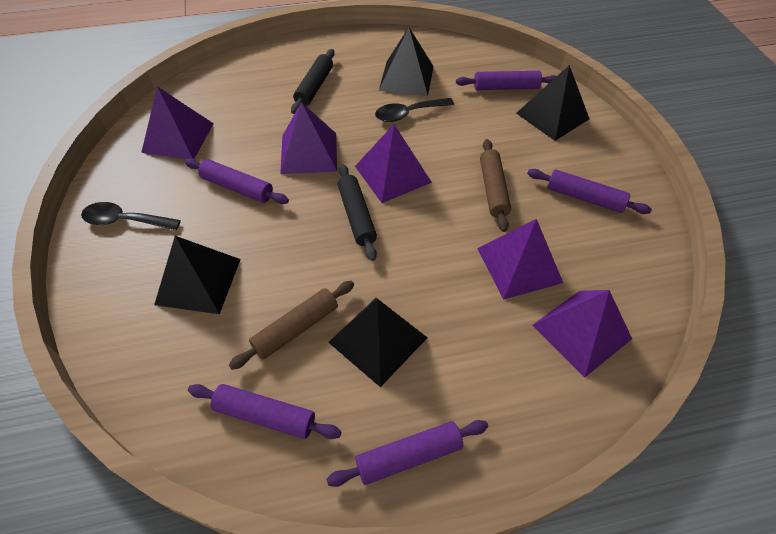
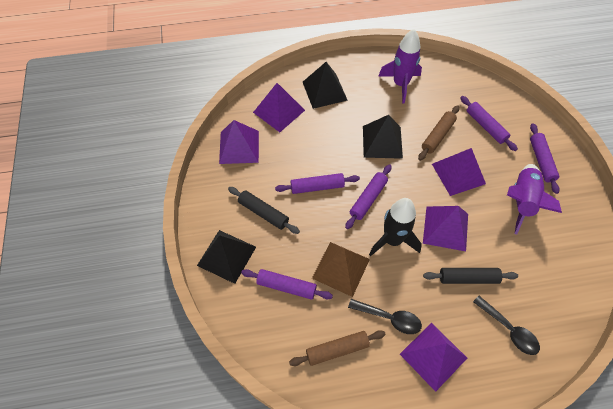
black pyramid: [154,236,241,314] [328,298,428,387] [379,27,434,96] [516,65,590,141] = 4 -> [197,230,256,284] [303,62,348,109] [363,115,403,159] = 3
black rocket: none = 0 -> [369,198,422,256] = 1
brown pyramid: none = 0 -> [312,242,370,297] = 1
purple rocket: none = 0 -> [378,29,422,104] [507,164,562,235] = 2

